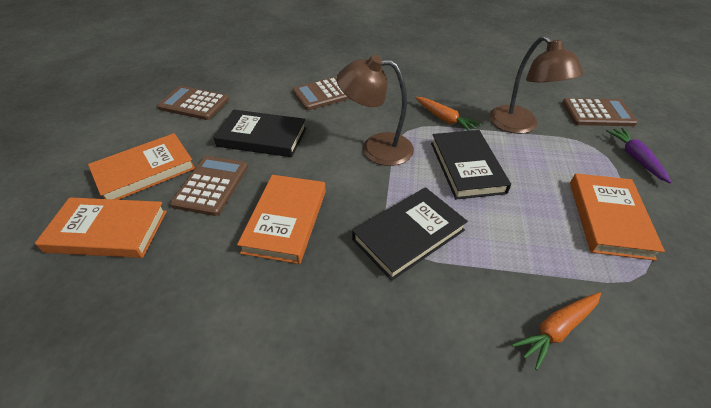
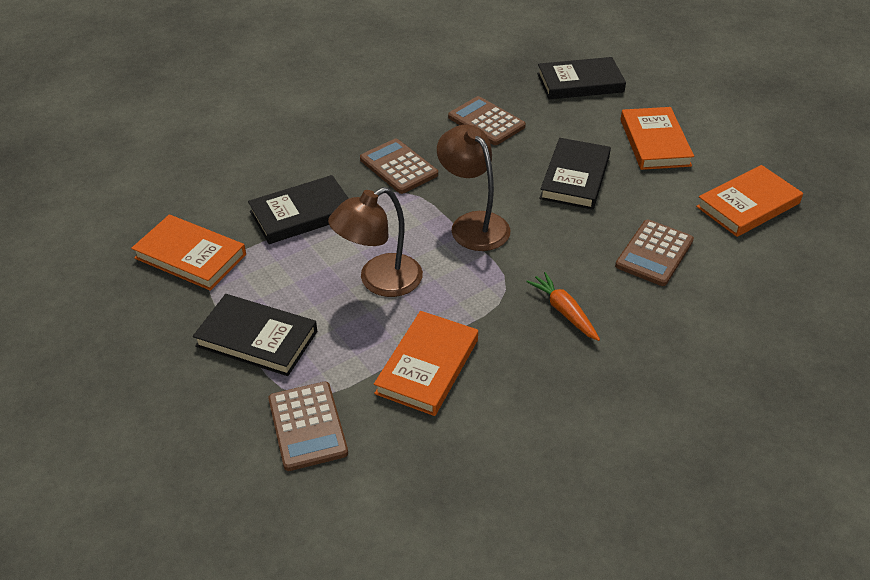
black book: [213,110,306,157] [352,187,468,281] [431,130,511,200] = 3 -> [193,294,317,376] [248,175,349,244] [537,57,626,99] [539,138,611,210] = 4
orange carrot: [415,97,481,131] [512,292,601,370] = 2 -> [526,272,600,341] = 1
purple carrot: [606,128,672,183] = 1 -> none = 0

